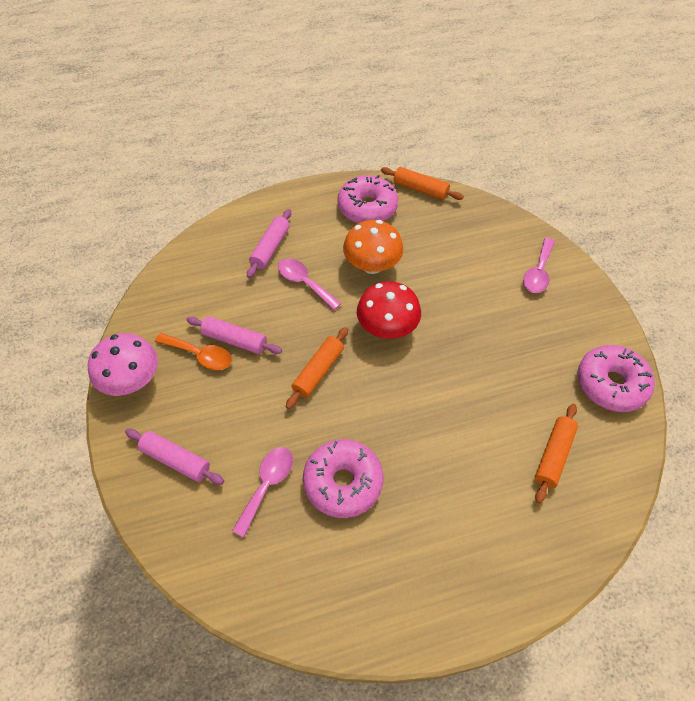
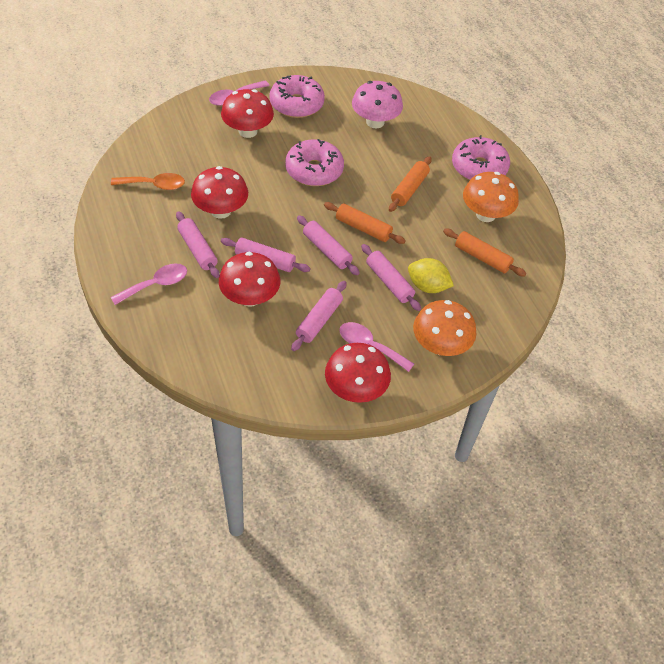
orange mushroom: [343,220,403,274] = 1 -> [413,300,476,356] [463,172,519,222] = 2
pink rolling pin: [125,429,224,484] [186,316,282,354] [247,209,291,278] = 3 -> [176,211,219,278] [221,237,311,272] [291,281,347,351] [297,215,360,275] [361,244,421,311] = 5
red mushroom: [357,281,421,339] = 1 -> [191,166,248,219] [219,252,280,307] [221,89,274,138] [325,343,391,403] = 4
yellow lemon: none = 0 -> [408,258,454,293] = 1

